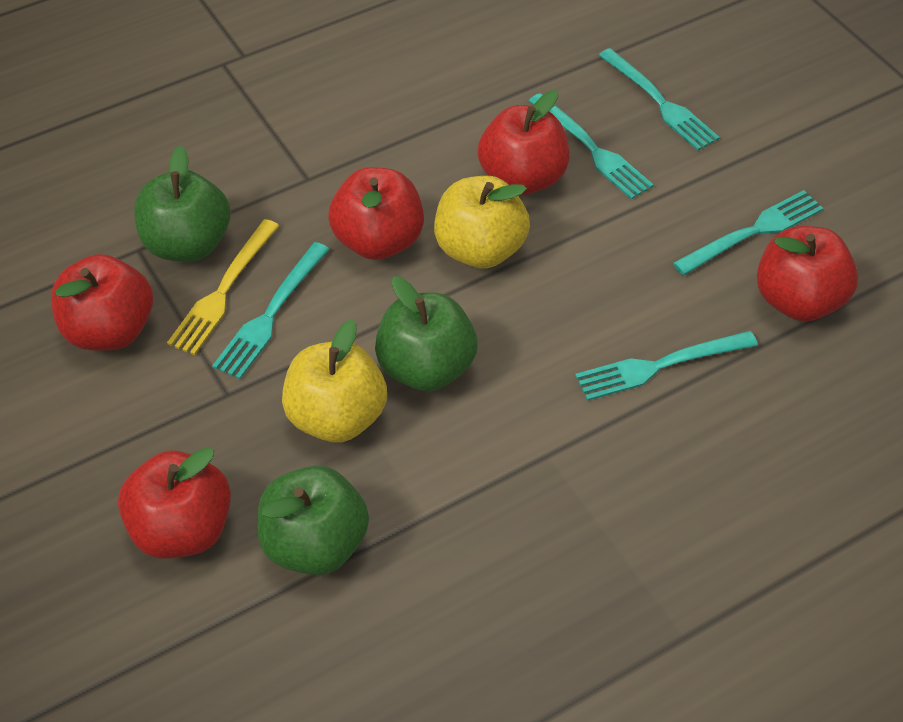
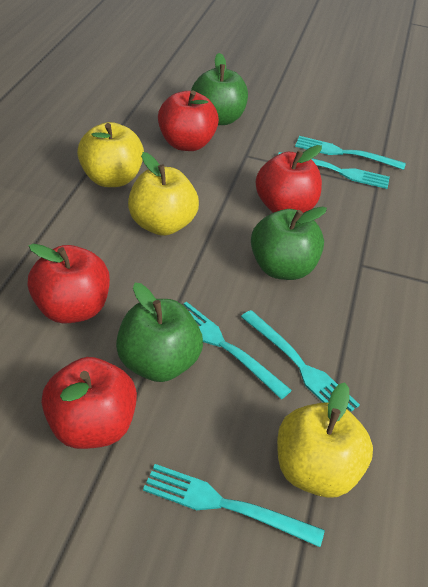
red apple: [51,254,153,351] [118,448,231,559] [329,167,424,260] [478,90,569,195] [757,226,858,321] = 5 -> [28,244,110,323] [41,357,137,449] [158,91,219,151] [255,145,322,213] = 4
yellow apple: [282,319,387,442] [434,176,530,269] = 2 -> [77,122,144,187] [128,152,199,236] [277,382,373,498] = 3
yellow fork: [167,219,279,355] = 1 -> none = 0

